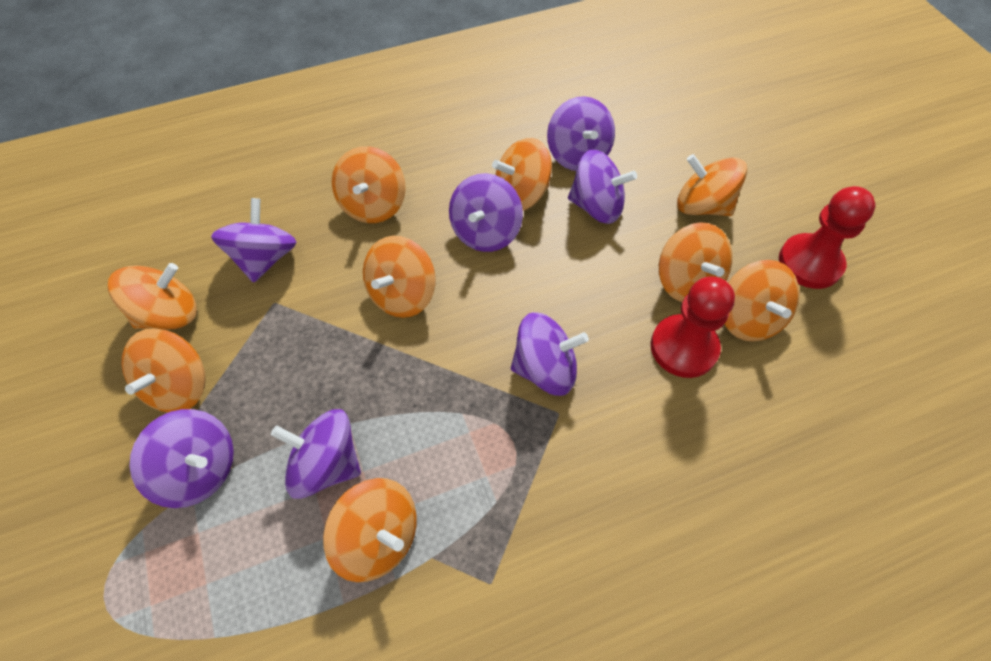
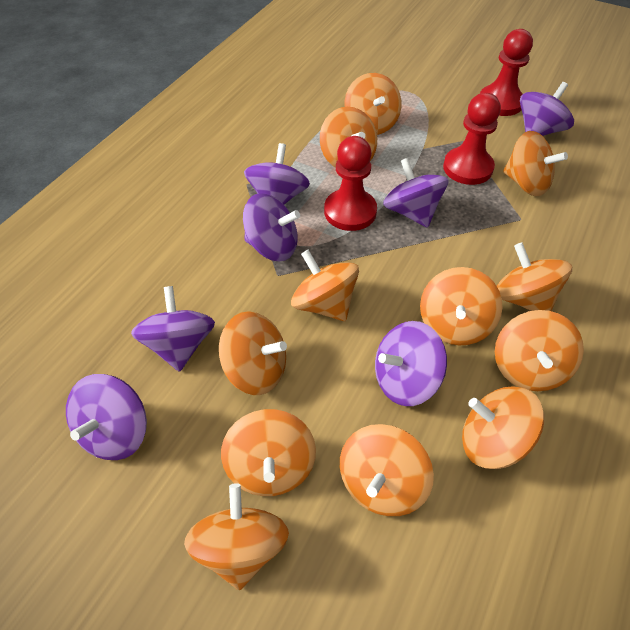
orange spinning top: [108,263,197,329] [121,329,206,412] [323,478,417,582] [332,146,406,223] [363,236,435,318] [492,138,552,210] [659,222,733,302] [677,154,747,216] [725,260,800,342] = 9 -> [184,483,289,590] [219,311,287,395] [221,409,316,496] [291,250,359,321] [320,107,377,168] [340,424,434,516] [344,73,401,135] [420,267,502,345] [462,386,544,469] [495,310,584,391] [497,243,572,311] [503,131,568,196] = 12
red pawn: [651,276,735,378] [779,186,876,289] = 2 -> [324,136,377,231] [443,93,501,185] [480,29,533,116] = 3

